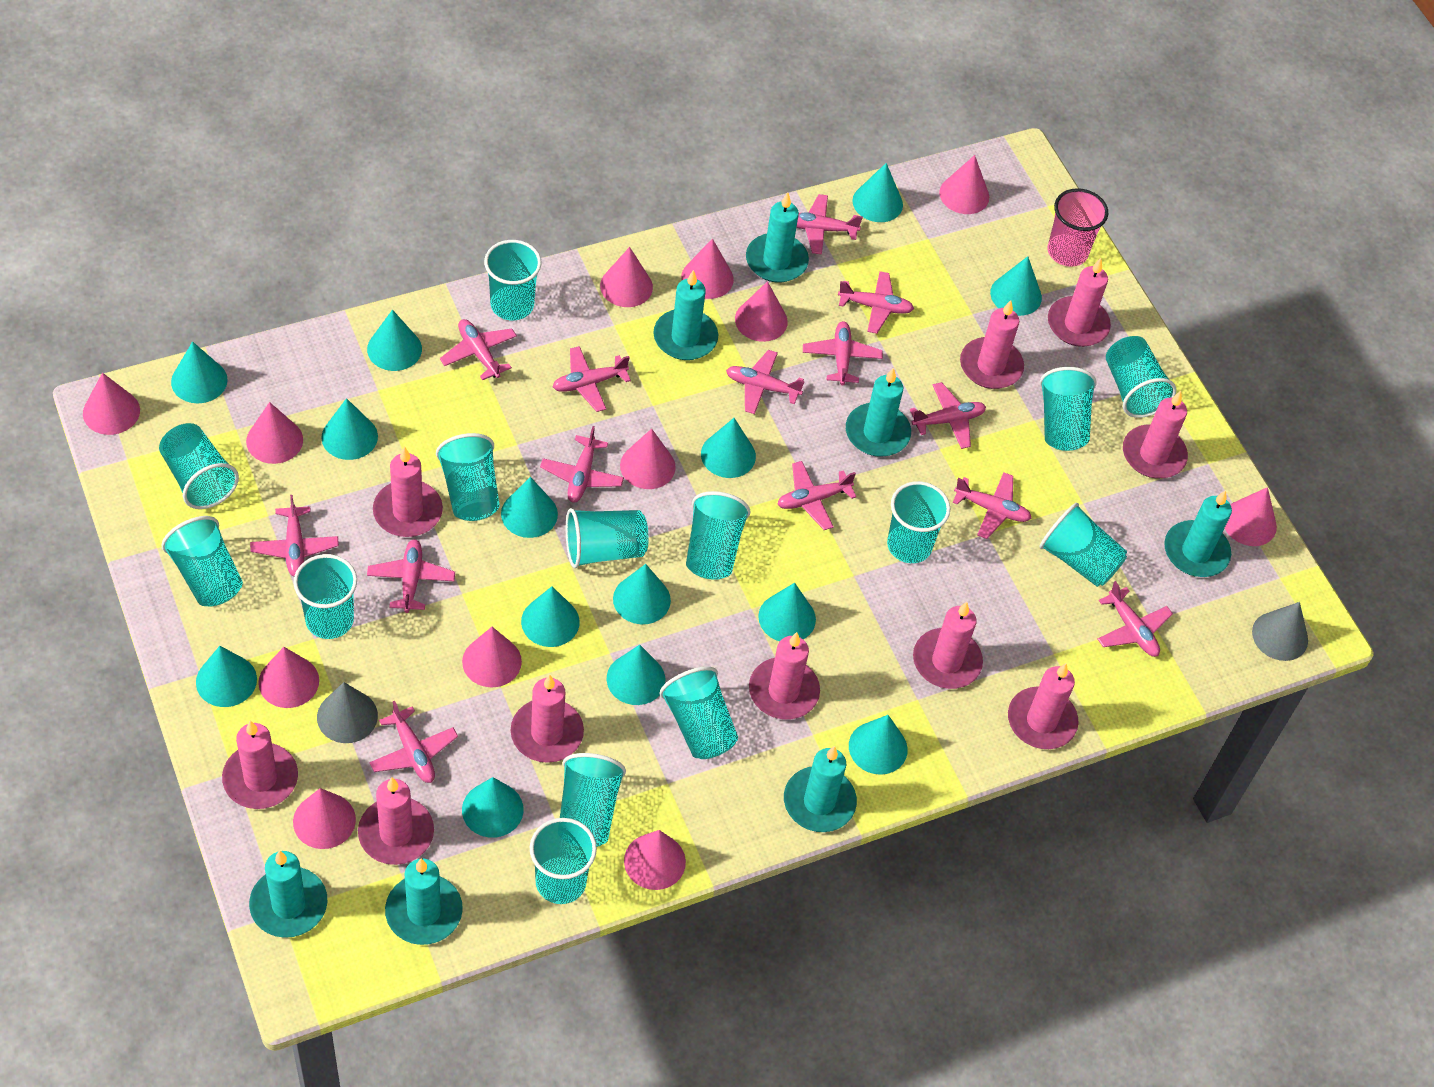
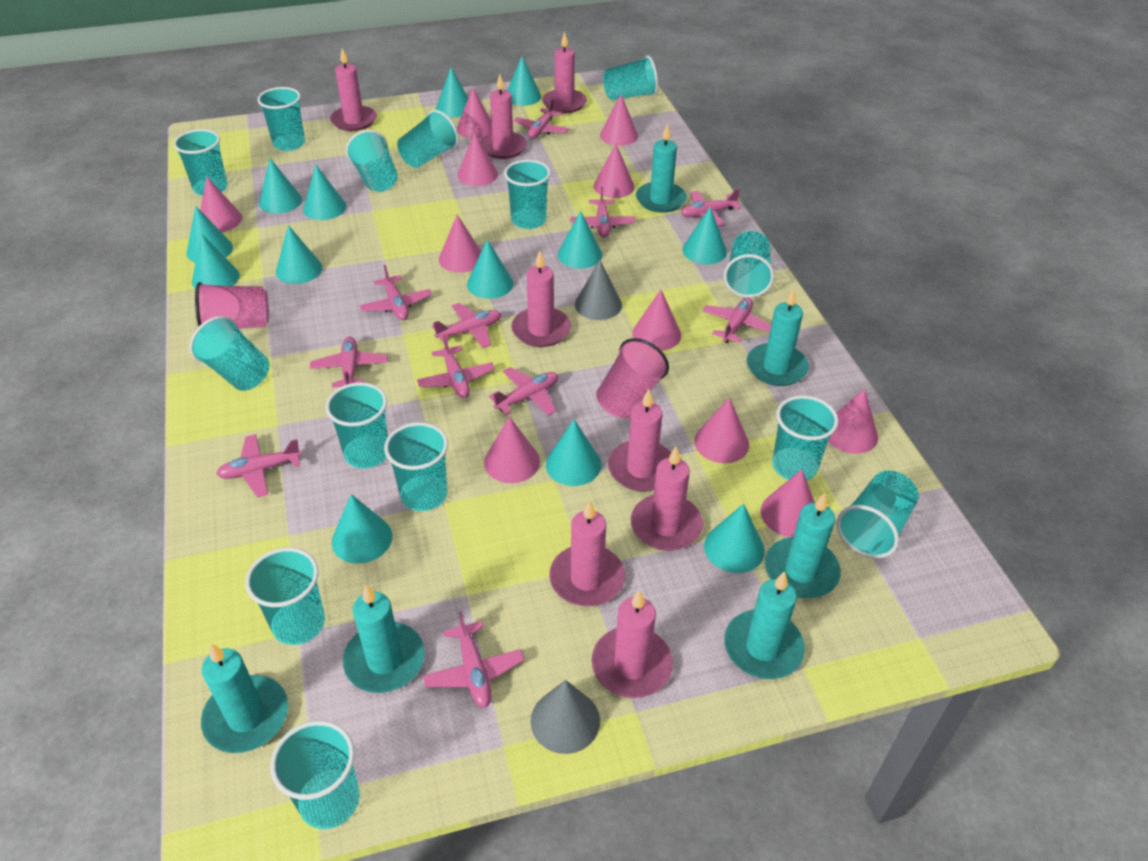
pink candle: [222,721,298,809] [358,777,434,865] [373,447,443,537] [510,675,584,763] [749,632,820,719] [913,602,983,689] [960,300,1024,389] [1008,663,1079,749] [1048,258,1111,347] [1123,391,1188,478] = 10 -> [330,48,377,131] [480,74,527,159] [511,250,571,347] [542,32,587,113] [549,500,625,606] [592,590,673,698] [608,389,671,492] [631,446,703,551] = 8
pink cone: [83,373,140,435] [246,402,303,464] [258,647,319,708] [293,788,356,849] [462,627,522,687] [600,247,653,307] [620,429,676,489] [624,830,686,890] [681,239,734,299] [735,281,788,342] [939,155,989,214] [1225,487,1277,546] = 12 -> [200,177,242,232] [439,214,481,272] [457,88,492,139] [457,132,498,186] [484,417,540,483] [594,144,635,198] [600,94,638,146] [632,290,681,351] [694,397,749,463] [761,469,815,537] [828,388,878,454] = 11
pink cup: [1048,188,1108,267] = 1 -> [195,282,269,329] [596,338,669,418] = 2
pink plane: [250,495,339,576] [367,539,455,613] [369,701,458,783] [440,319,517,380] [540,426,624,503] [552,346,631,412] [726,350,805,414] [778,461,856,530] [796,194,863,255] [803,321,883,385] [838,271,914,334] [910,382,986,449] [953,472,1032,539] [1097,581,1173,657] = 14 -> [216,434,302,498] [310,337,388,388] [360,265,432,320] [417,335,495,398] [423,611,525,708] [432,303,501,348] [488,367,558,416] [513,98,569,139] [570,187,636,238] [681,189,741,227] [702,297,771,343] = 11
turquoise candle: [249,850,327,938] [385,858,463,945] [653,270,718,360] [746,193,809,282] [784,746,857,832] [846,367,911,457] [1164,490,1232,577] = 7 -> [201,643,288,753] [343,584,425,693] [636,124,687,213] [724,571,805,679] [747,288,809,386] [765,493,841,598] = 6
turquoise cone: [171,341,228,403] [196,646,257,707] [321,398,378,460] [367,310,422,371] [462,777,524,838] [501,477,558,538] [521,586,580,647] [607,645,665,705] [613,564,671,624] [701,418,756,478] [758,583,816,642] [849,715,908,775] [853,163,903,222] [990,256,1042,316] = 14 -> [187,206,233,262] [192,234,240,289] [259,158,302,214] [276,225,322,284] [303,165,346,220] [332,494,392,564] [436,67,468,117] [467,239,514,299] [507,57,541,106] [546,420,601,486] [558,211,602,269] [682,207,727,264] [704,504,765,573] = 13

